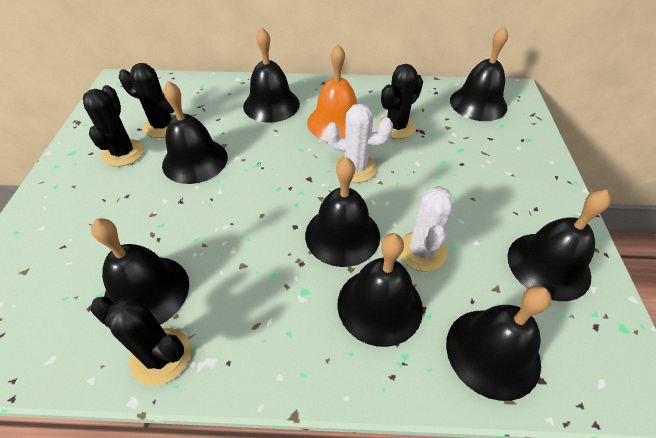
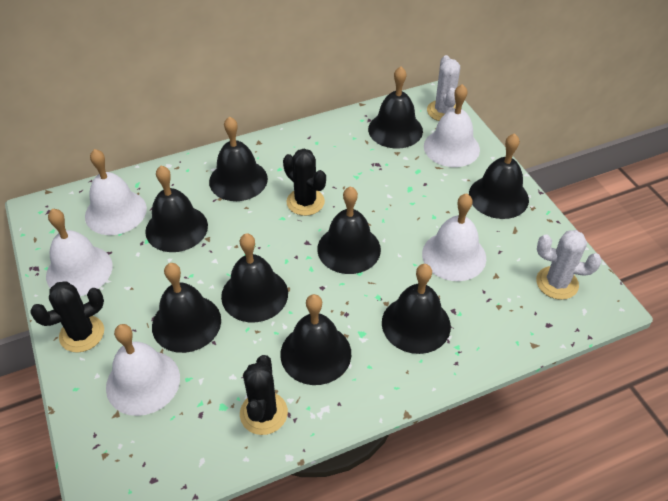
black bell: [91,218,189,325] [162,81,228,184] [243,27,300,123] [305,157,380,267] [338,233,423,347] [446,286,552,401] [450,26,508,121] [507,190,611,301] = 8 -> [145,166,208,252] [152,263,221,353] [209,116,268,201] [221,233,288,322] [280,294,351,385] [317,186,381,274] [368,67,423,148] [382,264,451,354] [469,133,529,219] = 9
black cactus: [83,85,144,167] [90,297,191,386] [119,63,176,138] [378,64,423,139] = 4 -> [30,281,104,353] [240,355,288,435] [283,149,326,216] = 3
orange bell: [307,44,357,141] = 1 -> none = 0
white bell: none = 0 -> [46,209,113,296] [85,149,147,235] [106,324,180,416] [422,193,486,281] [424,84,480,167] = 5

